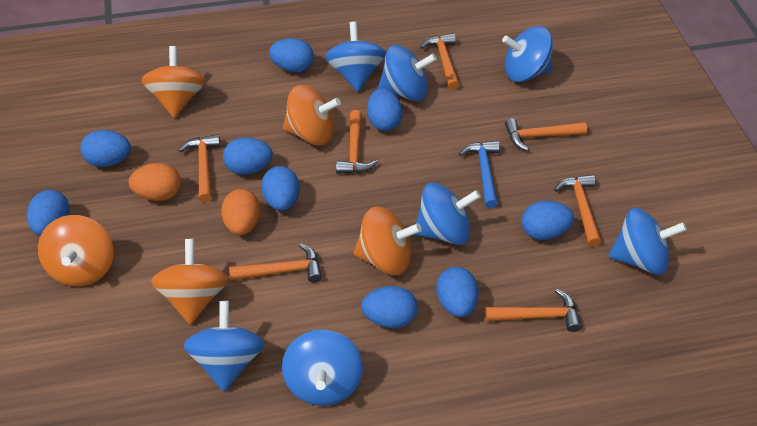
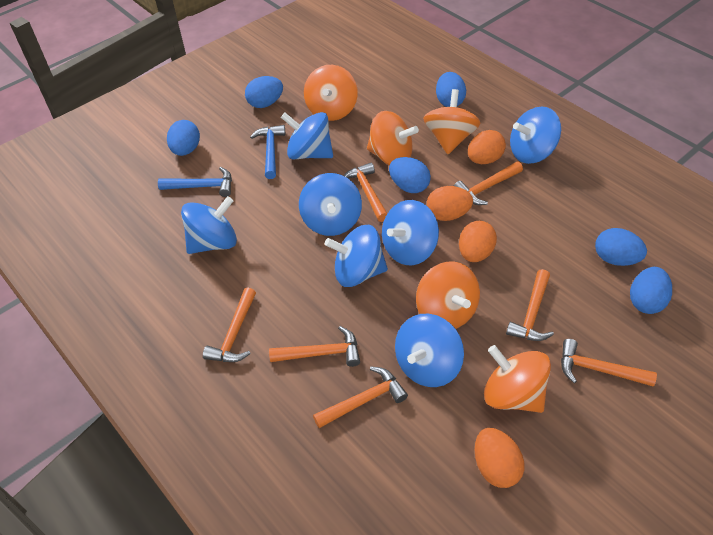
blue egg: [27,190,70,236] [80,130,131,167] [223,137,273,175] [261,166,300,211] [269,38,314,72] [361,286,417,328] [367,88,403,131] [436,267,478,317] [521,201,574,240] = 9 -> [167,120,200,156] [245,76,283,108] [389,157,431,193] [436,72,466,107] [595,228,647,266] [630,267,672,314] = 6
blue hammer: [459,141,500,208] = 1 -> [158,167,232,197] [250,125,285,179] = 2
orange egg: [129,163,181,201] [221,189,261,235] = 2 -> [427,186,473,221] [459,221,497,262] [468,130,506,164] [475,428,524,488] = 4

